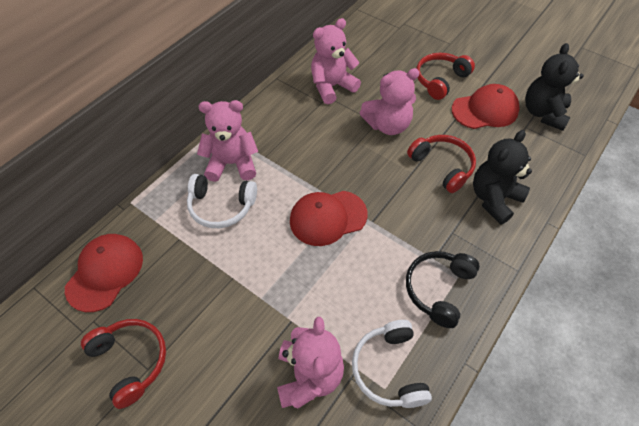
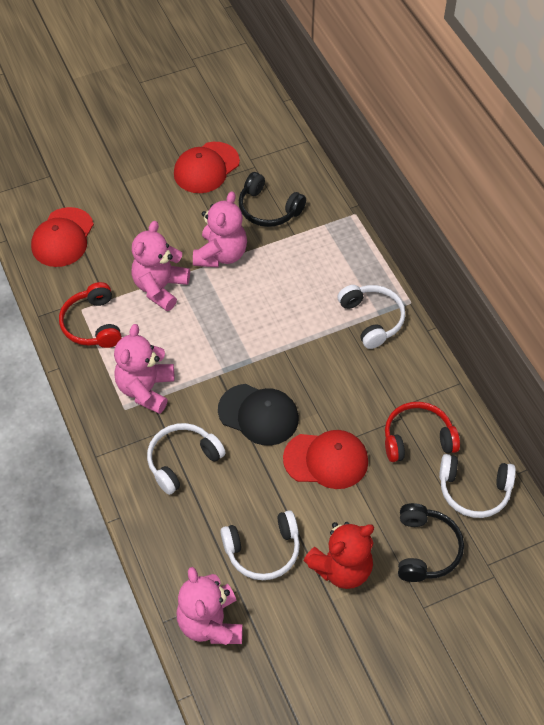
black cap: none = 0 -> [218,384,299,446] = 1
black headphones: [406,251,480,328] = 1 -> [239,172,306,227] [398,503,464,582] = 2
black teddy bear: [473,130,532,225] [525,43,583,131] = 2 -> none = 0
red headphones: [81,319,166,409] [407,135,476,193] [416,53,475,100] = 3 -> [59,282,122,348] [385,402,460,462] = 2
red teddy bear: none = 0 -> [304,522,374,589] = 1
white headphones: [187,174,257,228] [352,320,432,408] = 2 -> [147,423,226,495] [220,510,300,580] [338,285,405,349] [439,454,516,518] = 4

